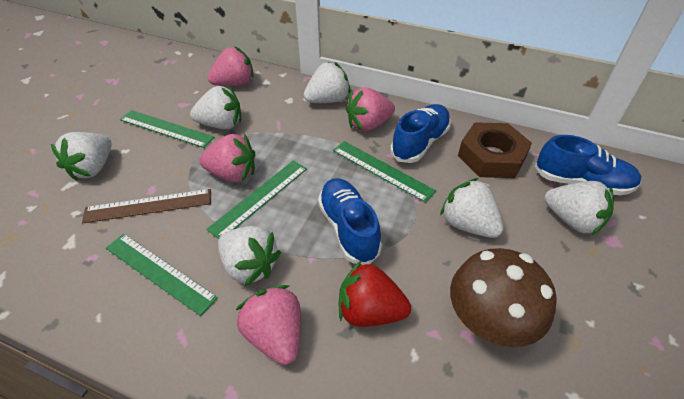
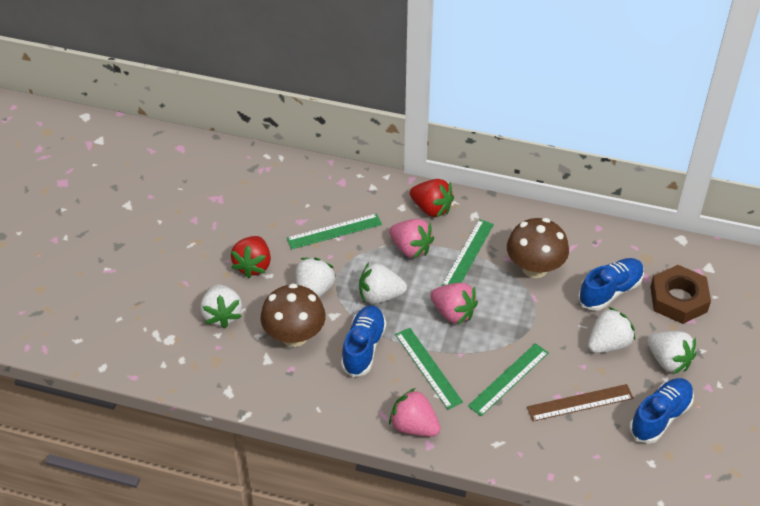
brown mushroom: [450,248,557,347] = 1 -> [260,283,326,347] [507,218,569,278] = 2
pink strawberry: [199,134,255,182] [208,47,254,86] [236,285,301,365] [346,87,395,132] = 4 -> [389,219,434,259] [389,388,441,437] [430,283,478,324] = 3
red strawberry: [339,260,411,327] = 1 -> [231,236,271,278] [410,179,454,218] = 2
white strawberry: [51,132,112,181] [190,86,241,129] [218,226,281,286] [304,62,351,103] [440,178,503,238] [544,181,614,235] = 6 -> [200,284,242,328] [296,258,336,297] [359,263,407,304] [588,307,635,353] [647,331,696,374] = 5

